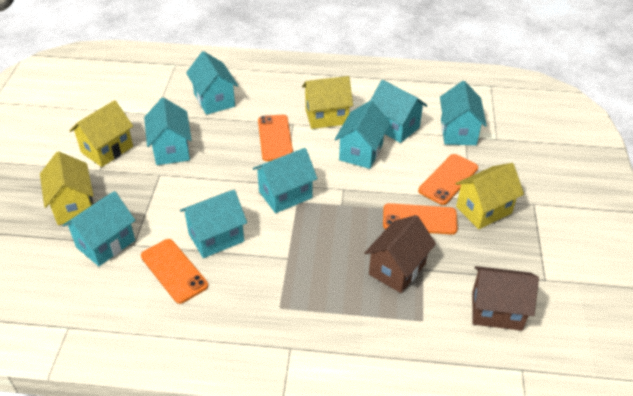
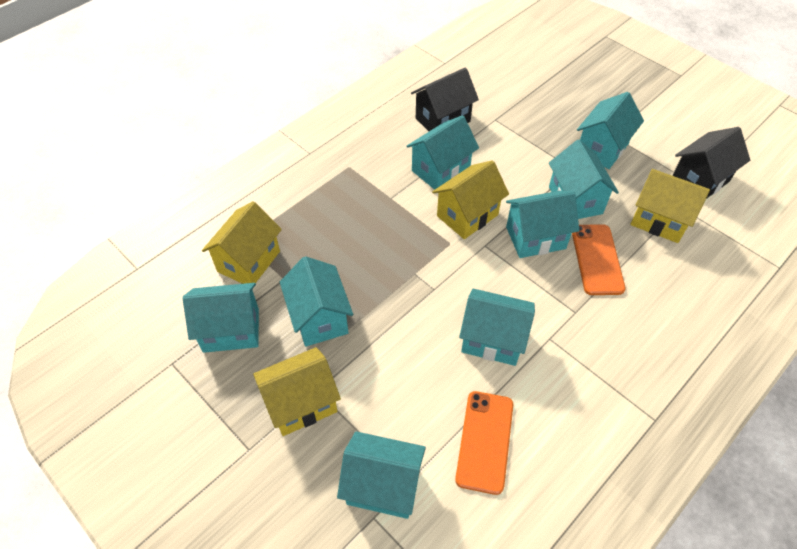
black house: none = 0 -> [411,67,479,131] [672,127,750,199] = 2
brown house: [365,215,436,293] [472,266,539,331] = 2 -> none = 0
orange phone: [141,239,208,304] [258,115,293,161] [383,203,458,235] [418,154,478,205] = 4 -> [455,391,513,495] [572,224,626,295] = 2

